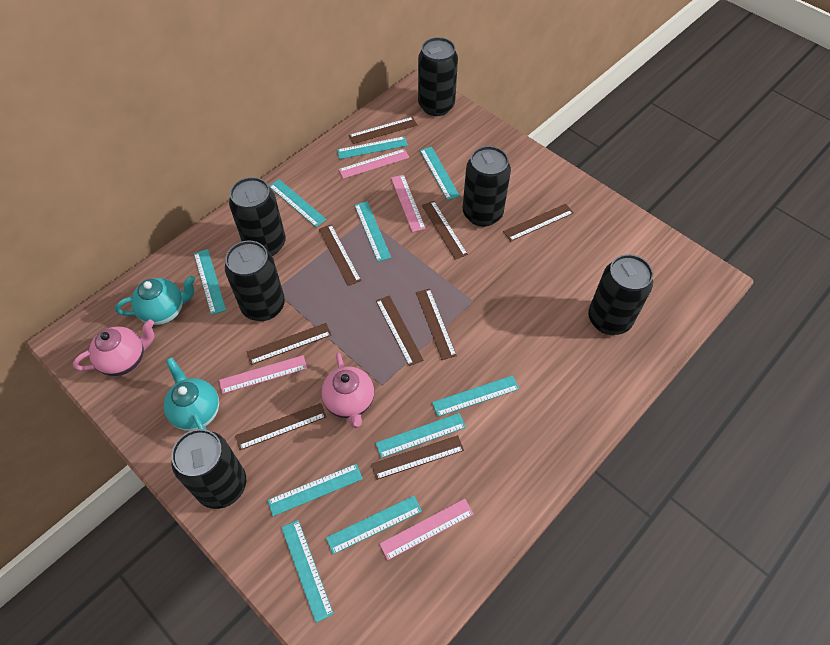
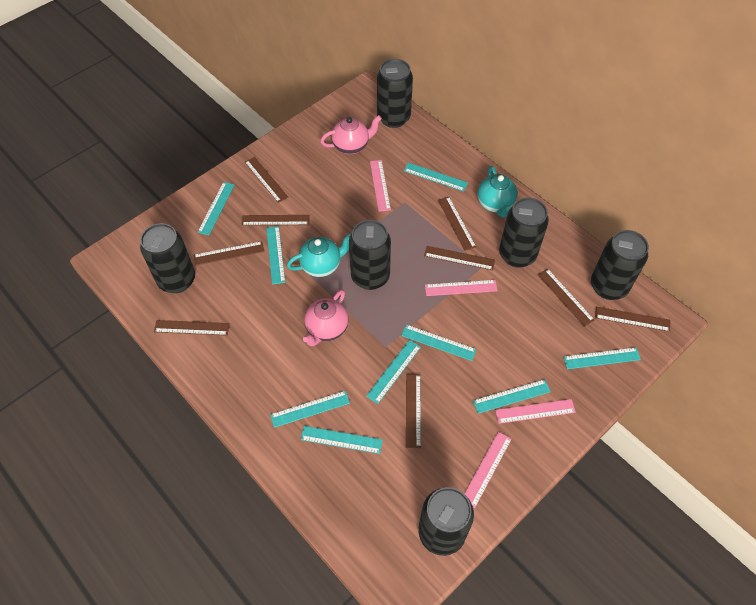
turquoise ruler: [194,249,226,315] [267,464,363,516] [269,179,326,227] [281,520,334,623] [326,496,422,554] [337,136,408,159] [354,201,391,262] [375,413,466,458] [420,147,460,200] [432,375,519,417] = 10 -> [197,182,235,235] [266,226,285,285] [270,391,350,428] [301,426,383,454] [366,340,421,404] [401,325,477,361] [404,162,468,192] [473,379,551,414] [563,347,641,369] = 9

